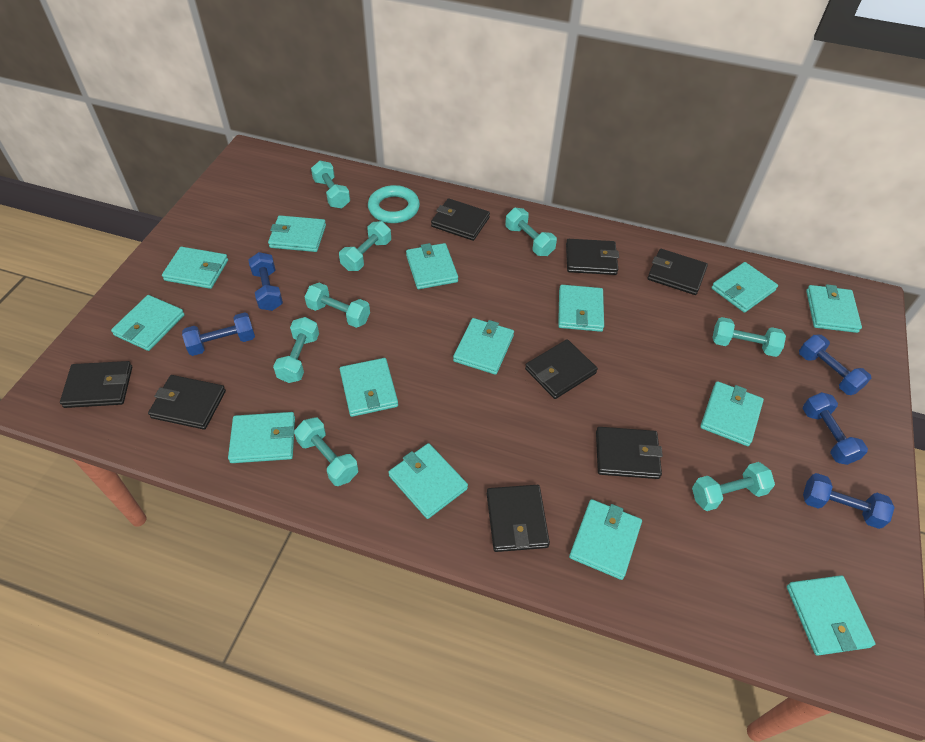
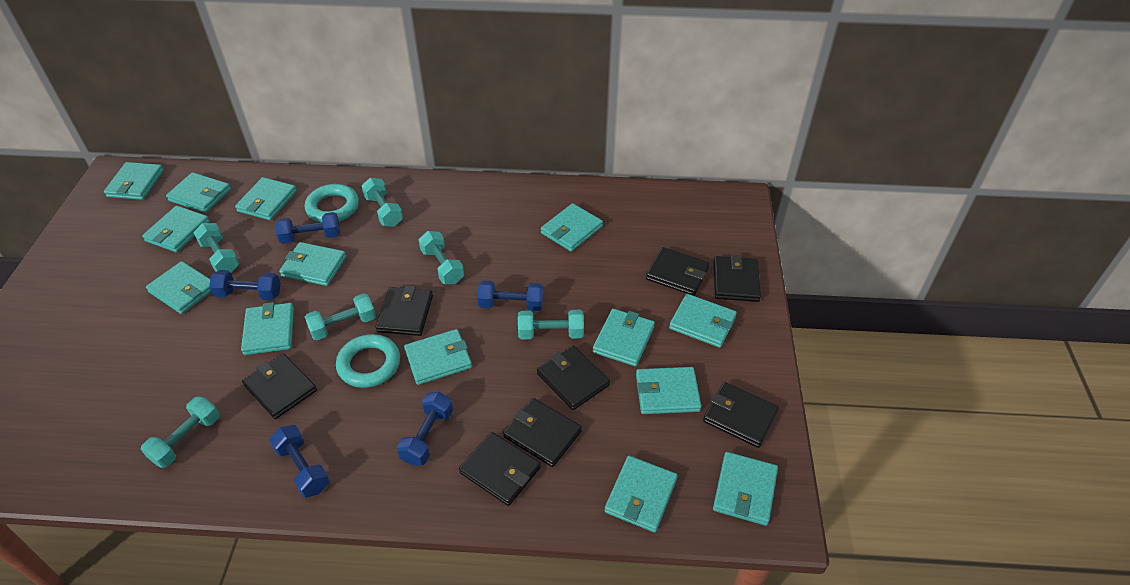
turquoise dumbbell: [273,317,319,383] [294,417,358,486] [305,283,370,328] [311,161,350,208] [339,221,391,271] [505,208,557,256] [692,462,775,511] [712,317,786,357] = 8 -> [141,397,220,468] [193,223,239,272] [305,293,376,340] [361,178,403,227] [419,231,464,284] [518,310,584,339] = 6
turquoise ring: [368,185,420,223] = 1 -> [305,184,359,222] [336,334,400,388] = 2

